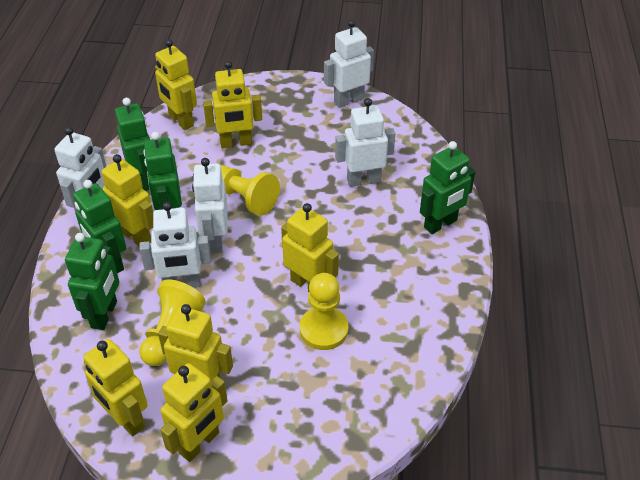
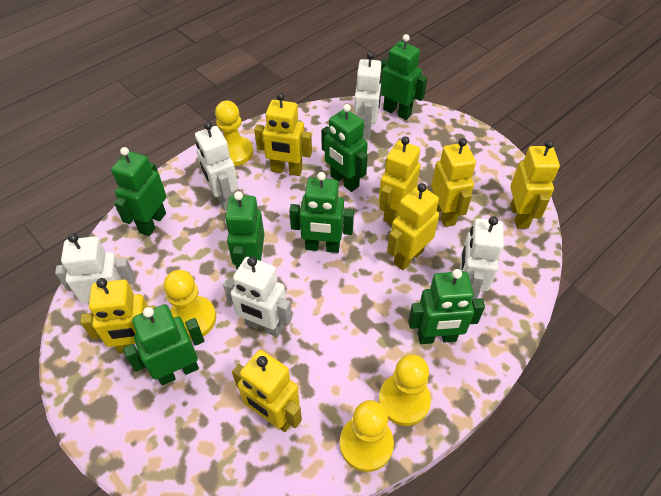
green robot: [65,233,119,330] [73,180,126,273] [115,98,150,191] [143,132,182,210] [420,141,476,234] = 5 -> [111,147,166,236] [123,304,204,385] [225,191,264,270] [289,172,354,253] [321,104,368,192] [381,34,427,120] [408,269,485,344] = 7
yellow pawn: [139,279,205,366] [220,165,280,216] [300,273,348,350] = 3 -> [164,270,216,340] [215,101,253,166] [340,400,394,472] [379,354,431,426] = 4

